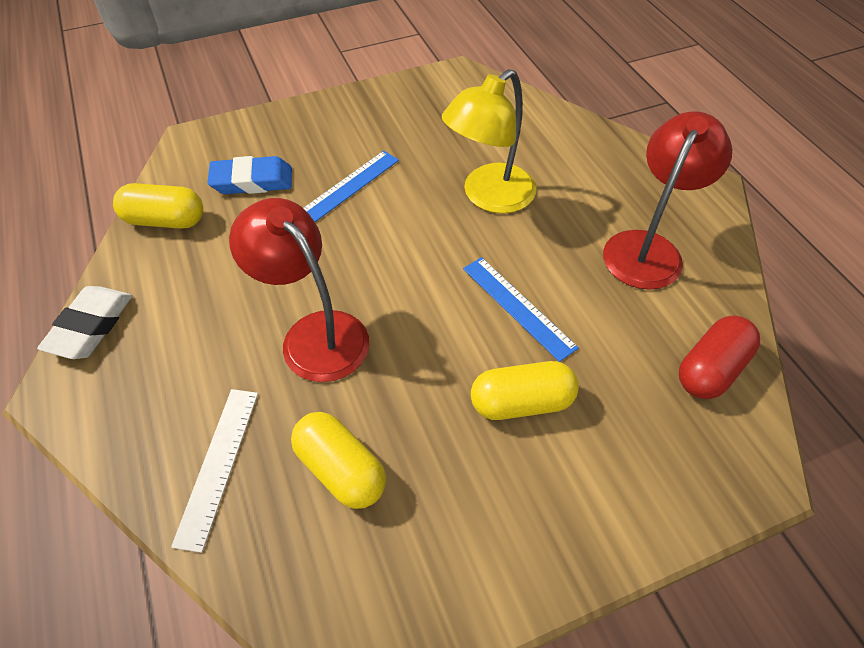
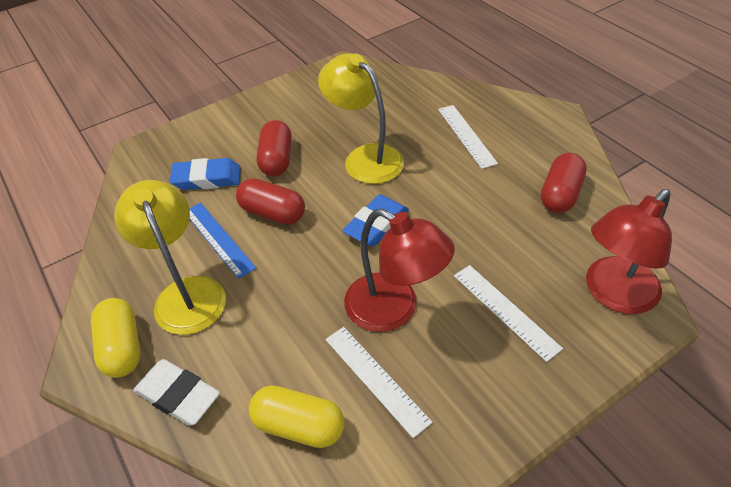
blue eraser: [207,156,292,194] = 1 -> [170,158,241,190] [342,195,409,246] = 2
blue ruler: [304,151,399,222] [463,257,579,362] = 2 -> [190,203,256,279] = 1
red capsule: [679,316,760,399] = 1 -> [236,178,305,225] [257,120,292,176] [541,153,587,213] = 3
white ruler: [171,389,258,553] = 1 -> [325,327,433,438] [438,105,498,169] [454,265,563,362] = 3
yellow capsule: [113,183,203,229] [291,412,386,509] [471,361,579,420] = 3 -> [91,298,140,378] [249,385,345,448] = 2
yellow lamp: [442,69,536,214] = 1 -> [114,180,226,335] [318,53,404,184] = 2

